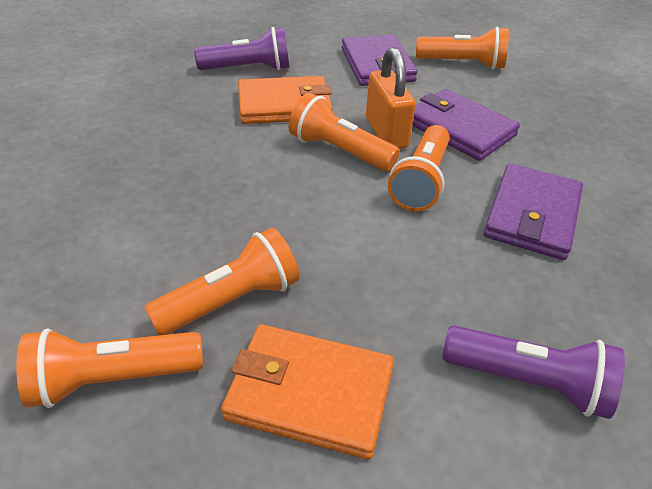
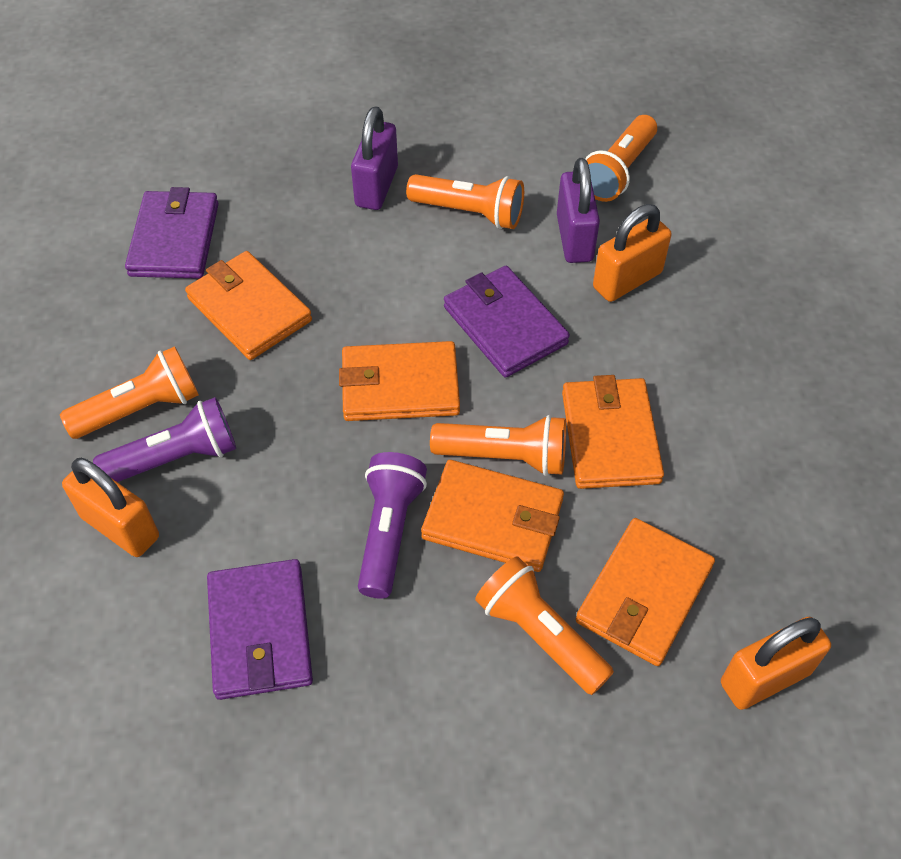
orange padlock: [366,47,416,149] = 1 -> [62,458,159,557] [593,204,672,302] [721,617,831,710] = 3
orange wallet: [221,324,394,459] [238,76,333,124] = 2 -> [185,251,312,360] [339,341,460,421] [421,460,564,572] [562,375,664,489] [576,518,715,666] = 5
purple padlock: none = 0 -> [351,106,398,210] [557,158,600,263] = 2

